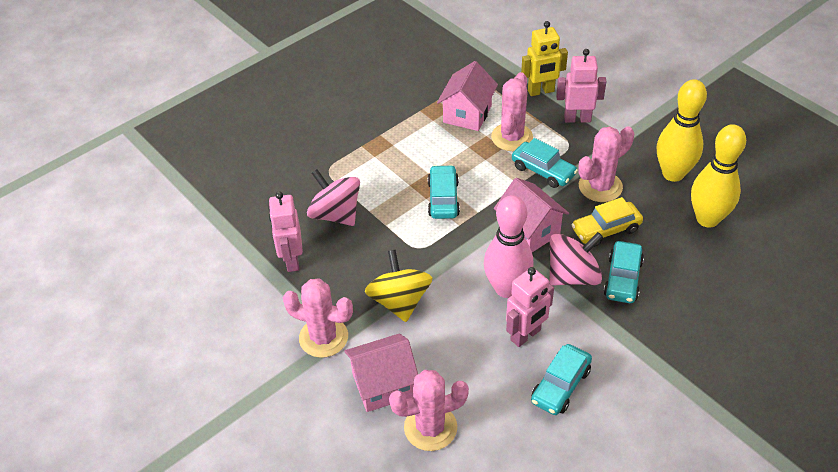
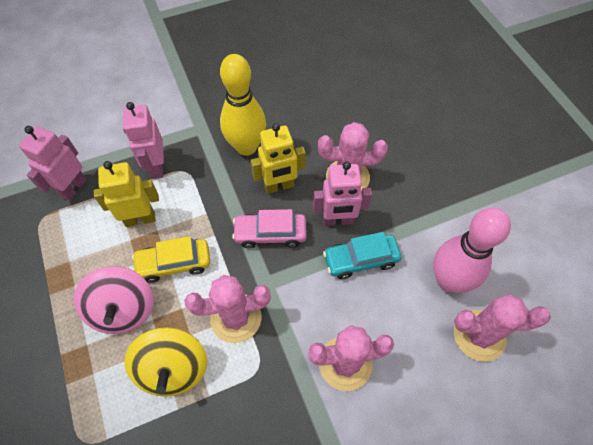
pink car: none = 0 -> [232,209,307,248] = 1
pink house: [344,333,418,412] [437,61,498,131] [494,178,569,252] = 3 -> none = 0
pink spinning top: [307,169,360,226] [549,232,603,286] = 2 -> [74,266,154,334] = 1
turquoise car: [428,165,460,219] [512,138,578,188] [531,344,592,415] [604,241,644,303] = 4 -> [323,232,401,279] = 1
yellow bowling pin: [657,79,707,182] [691,124,746,228] = 2 -> [220,54,266,156] = 1
yellow robot: [521,21,568,96] = 1 -> [94,161,159,227] [251,123,306,194] = 2

